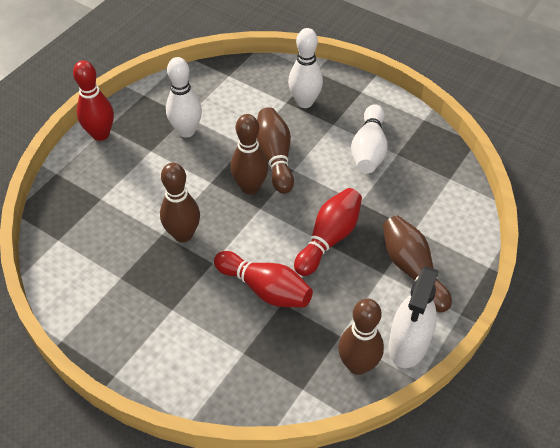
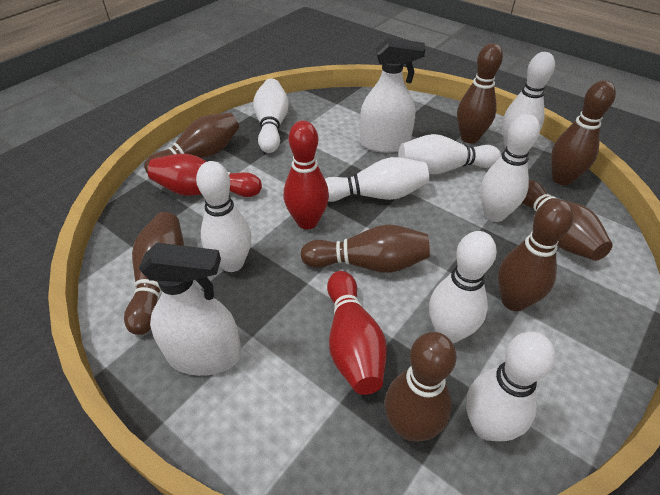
brown bowling pin: [160,163,200,242] [230,114,268,194] [257,107,294,194] [338,299,384,375] [383,216,452,312] = 5 -> [124,212,184,335] [144,113,239,173] [301,224,430,273] [385,332,457,442] [457,43,503,144] [498,199,574,311] [522,180,613,261] [551,80,616,185] = 8
white bowling pin: [166,57,202,137] [288,28,323,108] [351,104,388,174] = 3 -> [196,161,252,272] [253,78,289,153] [325,157,429,202] [398,134,501,175] [429,231,497,343] [466,332,555,441] [480,114,540,222] [502,52,555,149] = 8
white spray bottle: [388,266,439,368] = 1 -> [138,243,242,376] [360,38,426,153] = 2

